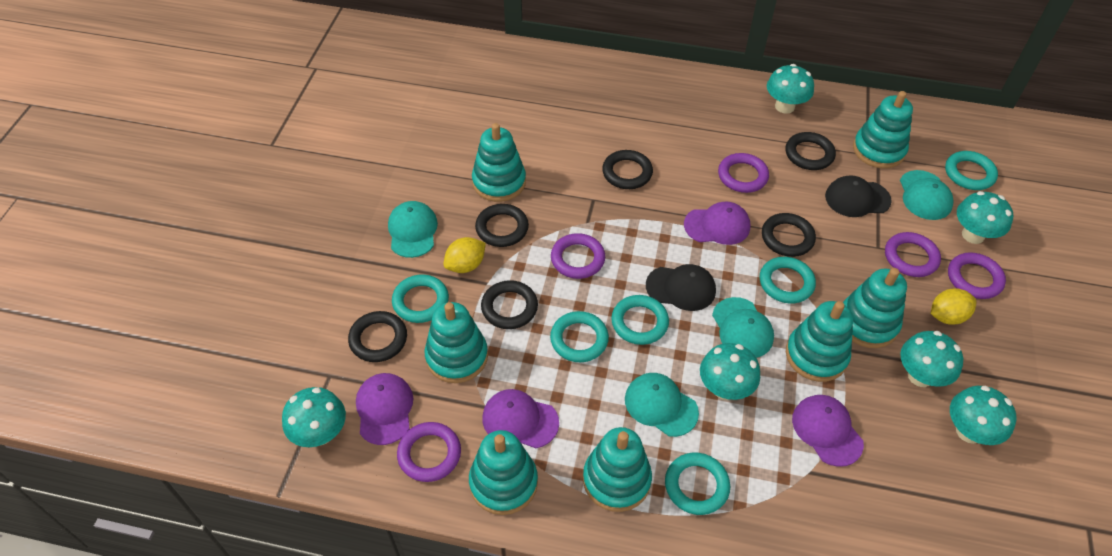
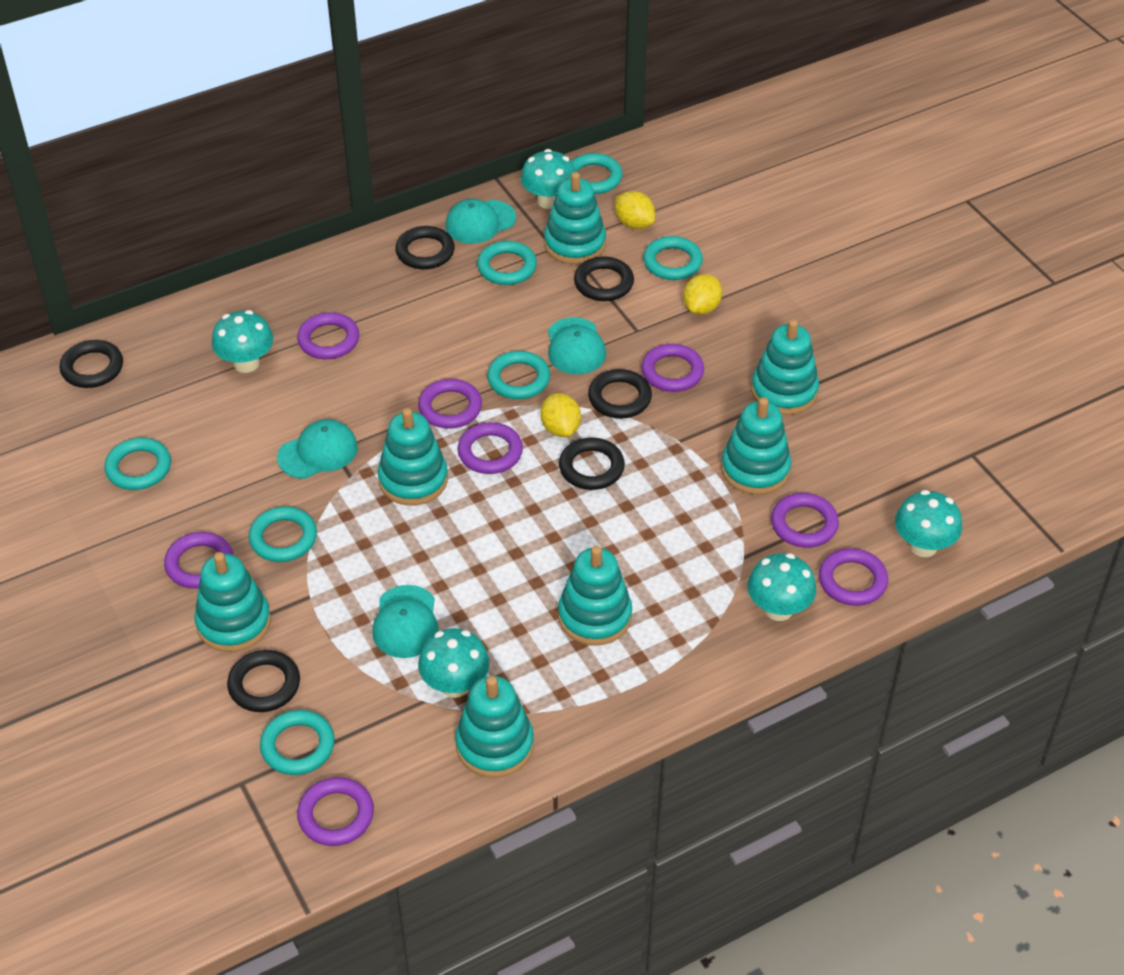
black cap: [646,264,716,311] [825,175,892,217] = 2 -> none = 0
purple cap: [356,373,413,445] [482,389,559,448] [684,202,751,245] [792,395,864,467] = 4 -> none = 0
purple ring: [397,422,461,482] [551,233,605,279] [718,153,769,193] [885,232,941,277] [948,252,1006,299] = 5 -> [164,532,233,589] [297,312,359,359] [297,777,374,846] [418,379,482,429] [458,422,523,474] [641,344,704,392] [771,493,839,548] [819,548,888,606] = 8
turquoise mushroom: [282,387,346,447] [700,343,760,400] [767,64,814,114] [900,331,963,387] [950,386,1017,445] [957,191,1014,244] = 6 -> [212,310,273,373] [418,628,489,698] [521,149,576,209] [747,553,816,621] [895,490,962,557] = 5
turquoise ring: [392,274,449,323] [550,311,609,362] [611,295,669,345] [665,453,730,515] [760,257,816,304] [945,151,998,190] = 6 -> [104,438,171,490] [249,507,317,562] [260,710,335,775] [477,241,537,285] [487,351,550,399] [572,153,622,194] [643,236,703,280] = 7
yellow lemon: [443,237,486,273] [931,288,976,325] = 2 -> [540,393,581,437] [615,191,655,229] [683,274,722,315] = 3

